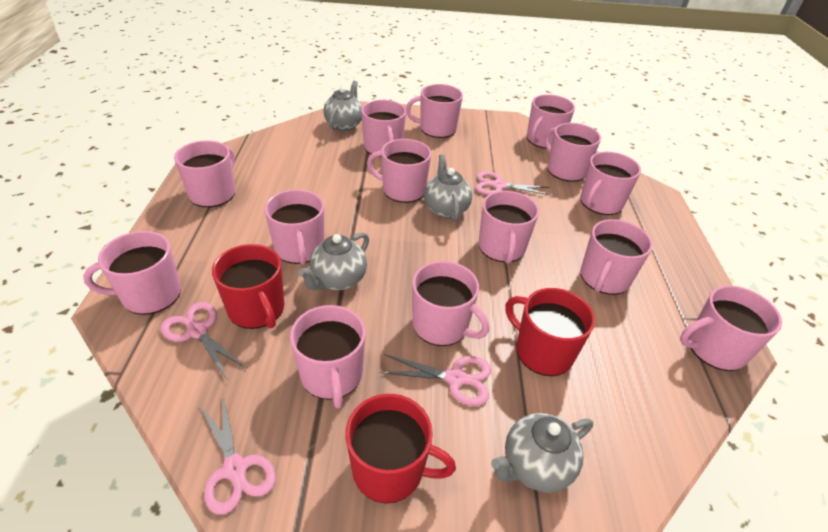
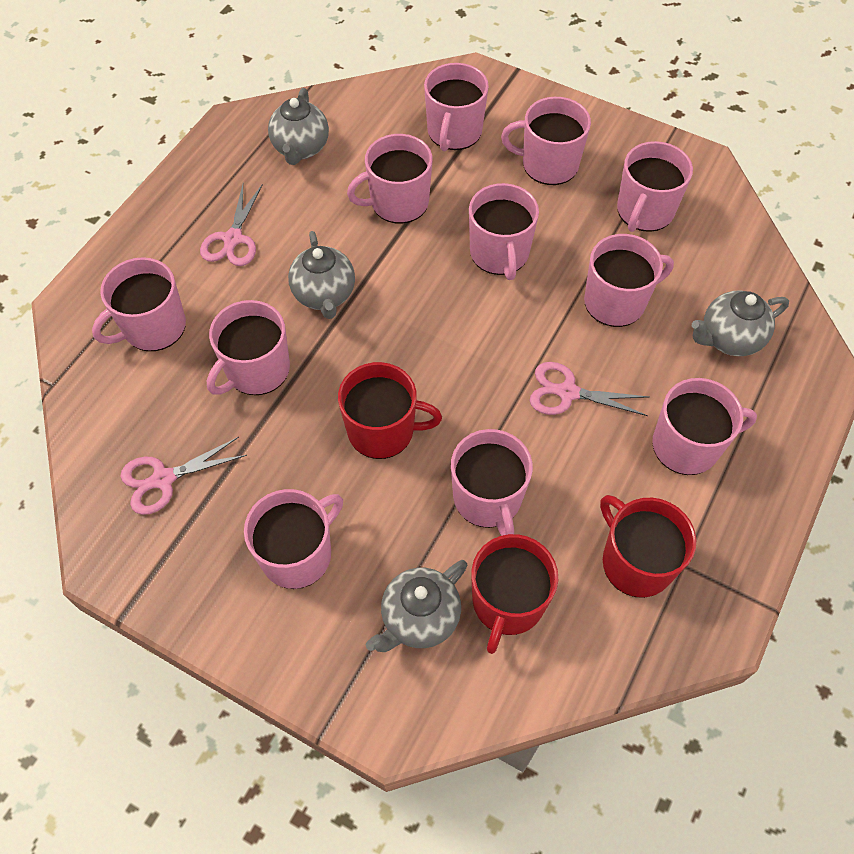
pink mug: [83,231,181,315] [174,140,235,207] [264,189,324,265] [290,305,366,409] [361,100,406,157] [367,139,431,203] [406,84,463,138] [412,261,489,346] [478,191,539,264] [527,94,575,149] [545,123,601,182] [580,152,641,215] [581,219,653,295] [680,286,782,371] = 14 -> [92,257,186,351] [207,300,290,395] [244,489,343,589] [347,134,433,224] [424,63,489,151] [451,429,533,536] [469,183,539,280] [501,97,591,185] [584,234,674,327] [617,141,693,232] [652,378,757,475] = 11
pink scissors: [161,302,247,379] [200,397,276,515] [379,354,491,406] [475,171,551,195] = 4 -> [120,437,247,515] [200,184,263,266] [530,362,649,416] = 3

